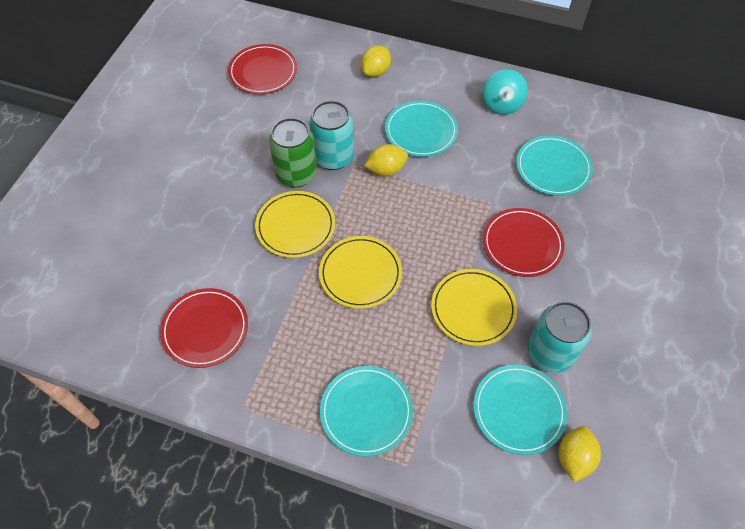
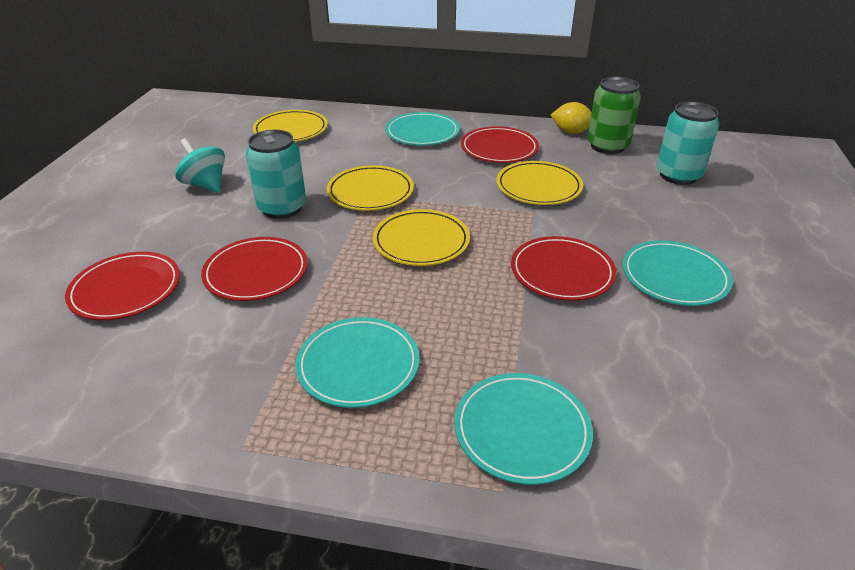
red plate: [160,288,248,368] [228,44,297,94] [483,208,565,277] = 3 -> [65,252,180,320] [201,237,308,301] [461,126,539,163] [511,236,616,301] = 4
yellow lemon: [361,45,391,77] [364,144,408,176] [559,426,601,482] = 3 -> [551,102,592,134] = 1
yellow plate: [255,191,335,258] [319,236,402,309] [431,269,517,346] = 3 -> [253,110,328,142] [327,165,414,211] [373,209,470,266] [496,161,583,205] = 4

